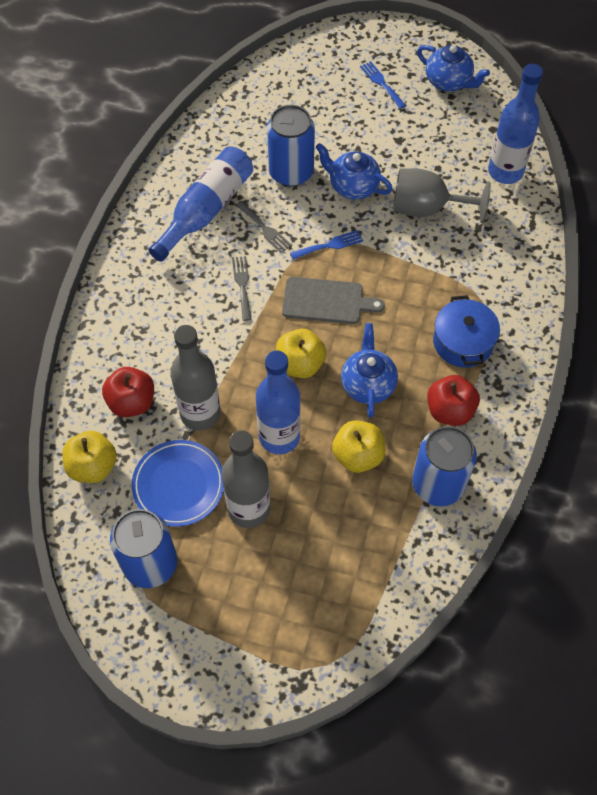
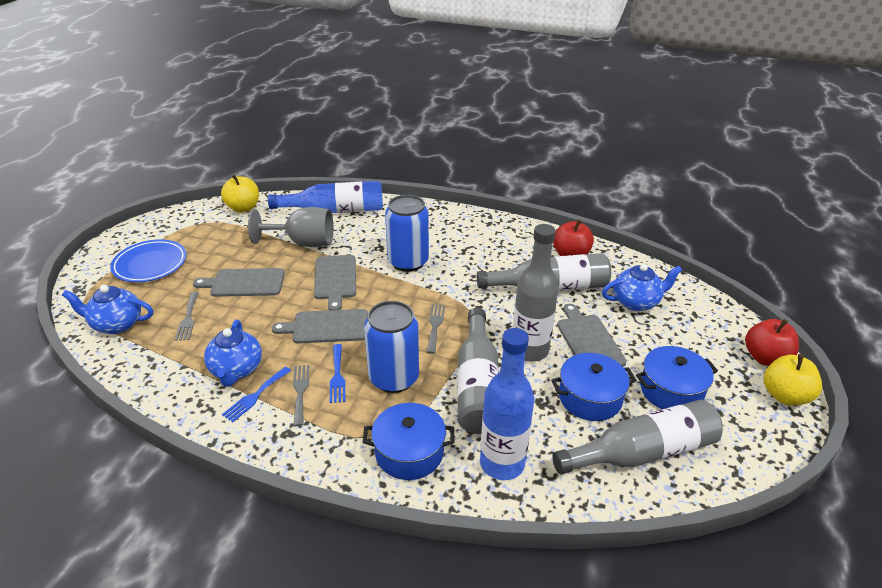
blue bottle: [149,146,253,262] [256,350,301,454] [488,64,543,184] = 3 -> [268,181,383,213] [480,328,534,480] = 2
blue can: [110,509,177,588] [267,105,315,187] [412,426,477,506] = 3 -> [364,301,419,393] [385,195,429,272] = 2
blue pot: [433,295,500,368] = 1 -> [363,403,455,480] [552,353,637,421] [636,346,718,409] = 3
grey bottle: [170,325,221,431] [222,430,270,528] = 2 -> [457,308,499,434] [477,253,611,291] [513,224,559,362] [552,399,723,475] = 4
grey cutting board: [282,277,385,324] = 1 -> [193,268,285,297] [272,309,368,344] [314,255,356,310] [557,304,627,367] = 4
grey fork: [232,256,252,321] [236,201,292,253] = 2 -> [175,292,199,341] [293,365,309,426] [427,304,445,354] = 3
yellow apple: [62,431,117,483] [276,329,326,378] [332,420,385,473] = 3 -> [221,174,259,212] [764,354,822,405] = 2

